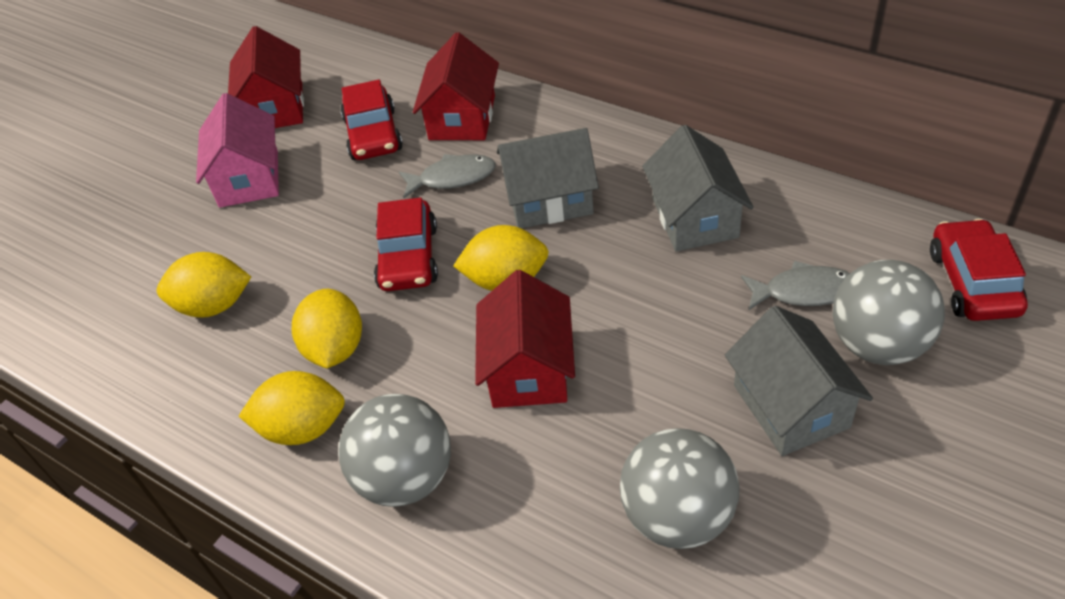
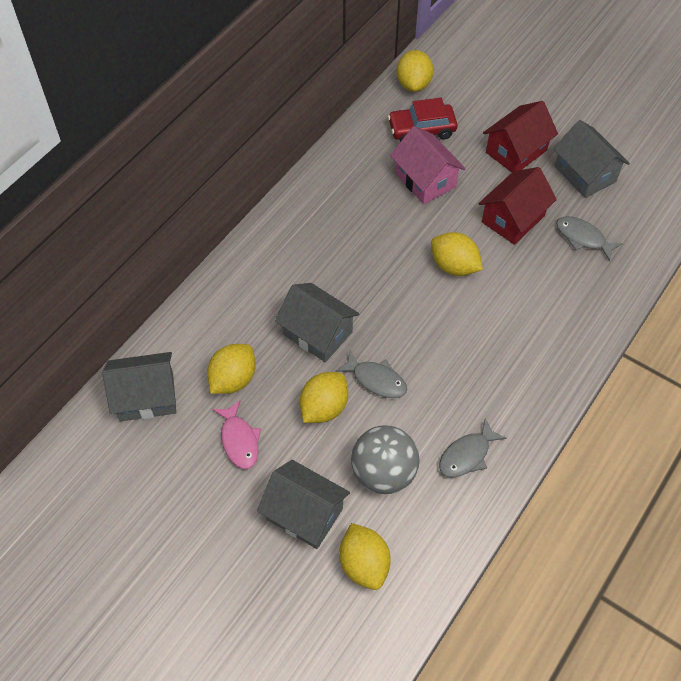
grey ball: [338,394,451,507] [620,428,740,549] [832,260,945,365] = 3 -> [351,425,420,494] = 1
grey fish: [399,154,496,198] [741,261,850,311] = 2 -> [335,350,407,398] [439,419,507,478] [556,216,623,261] = 3
grey house: [497,128,599,228] [642,125,754,252] [725,306,873,456] = 3 -> [102,352,176,422] [257,460,350,549] [275,283,359,362] [553,120,630,198] = 4
pink fish: none = 0 -> [212,400,261,469] = 1
red car: [340,80,403,160] [374,198,438,291] [930,219,1028,321] = 3 -> [388,98,458,142] = 1
red house: [228,26,304,128] [413,32,499,140] [475,270,575,408] = 3 -> [479,167,557,245] [483,101,558,172] = 2
yellow lemon: [157,252,251,318] [239,371,345,445] [292,289,362,368] [453,225,549,291] = 4 -> [207,344,256,394] [300,372,348,423] [339,523,391,590] [397,50,434,92] [431,232,483,276] = 5

